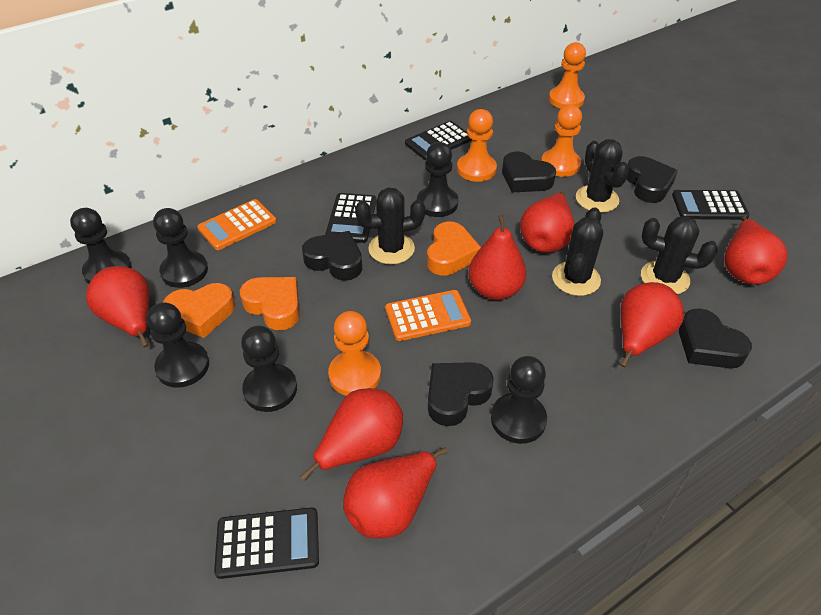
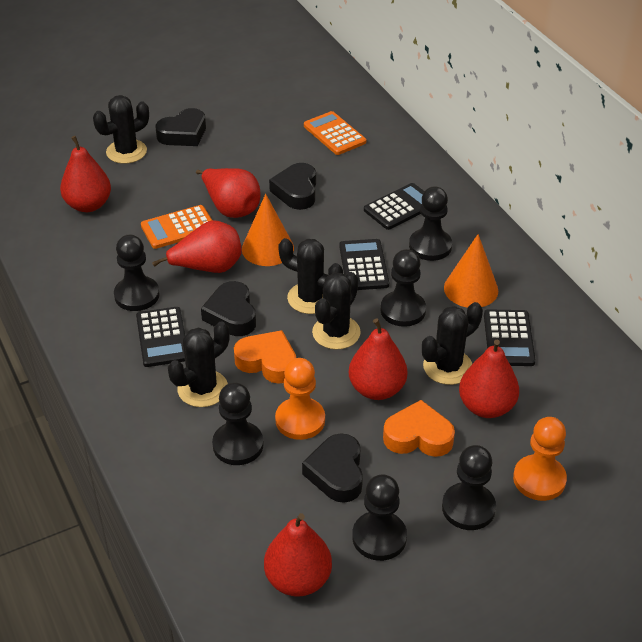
black cactus: [355,188,425,264] [552,207,603,296] [576,139,629,213] [641,217,718,294] = 4 -> [93,95,149,164] [168,321,229,407] [278,238,343,314] [312,272,361,350] [422,302,483,385] = 5
black heart: [302,231,363,281] [428,362,494,426] [502,151,556,192] [626,156,678,203] [679,308,752,368] = 5 -> [156,108,206,146] [201,281,256,336] [269,163,316,210] [302,433,363,503] = 4
orange cone: none = 0 -> [242,194,294,266] [444,234,498,308] = 2
orange heart: [163,283,235,338] [240,277,300,330] [427,221,481,276] = 3 -> [234,330,296,384] [383,400,455,457] = 2
orange pawn: [328,311,381,396] [457,109,497,182] [541,105,582,177] [549,42,586,108] = 4 -> [275,358,325,440] [513,417,567,501] = 2
red pear: [86,266,150,347] [300,388,403,481] [343,447,448,539] [468,215,526,300] [520,192,574,253] [620,282,684,367] [725,216,788,285] = 7 -> [60,136,111,212] [152,220,242,273] [196,168,261,218] [264,513,332,597] [349,318,407,400] [459,340,519,418] = 6

